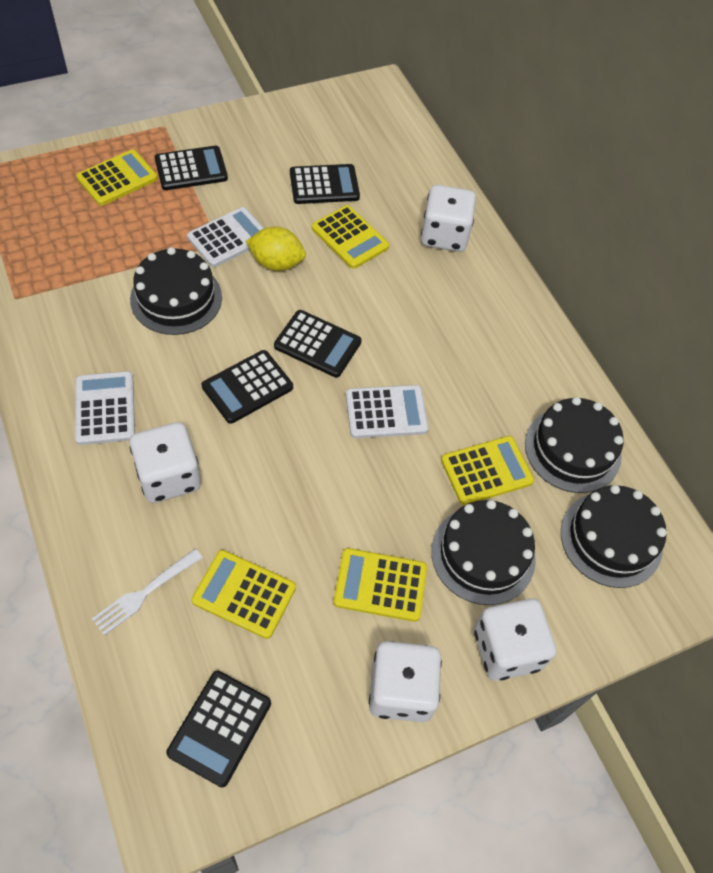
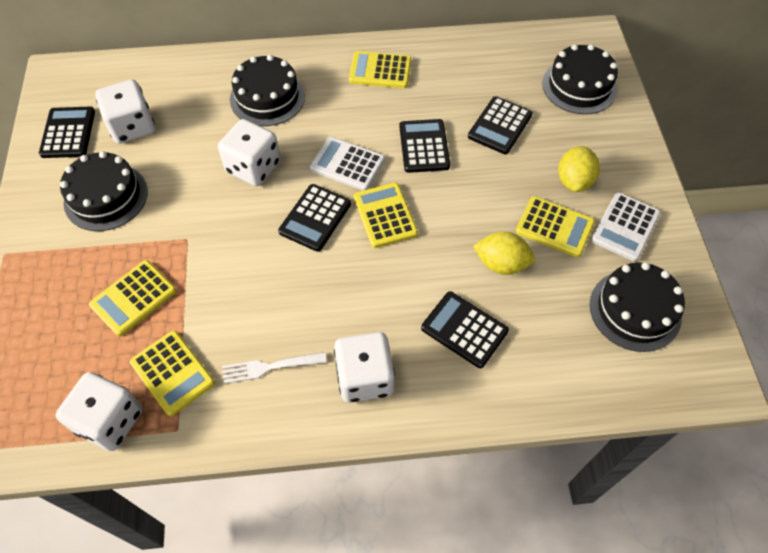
white calculator: [75,371,135,445] [187,207,264,267] [346,385,428,438] = 3 -> [310,137,385,191] [591,193,660,261] = 2
yellow lemon: [246,227,306,271] = 1 -> [473,232,535,275] [558,146,600,192] = 2

